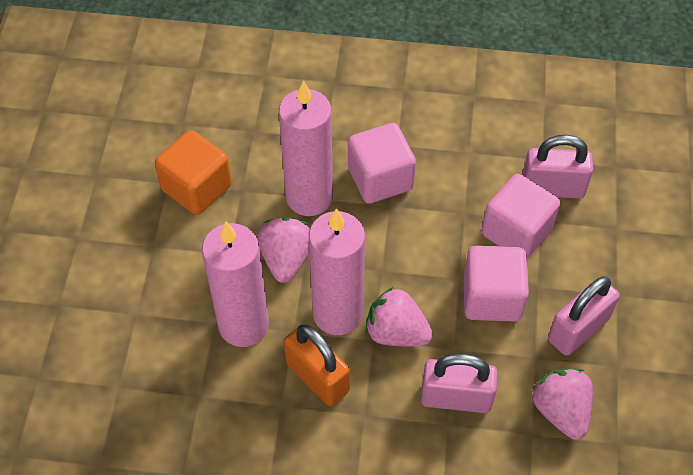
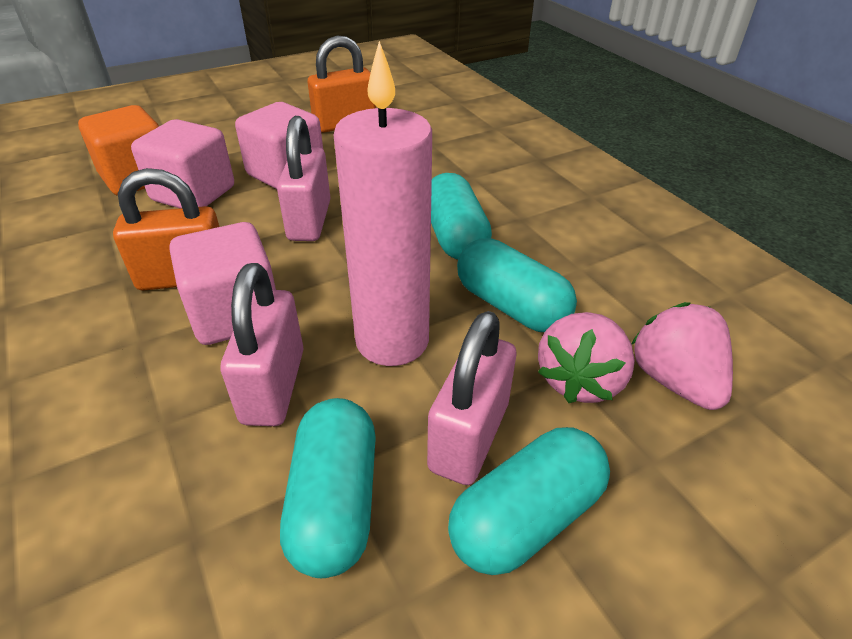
orange padlock: [284,324,350,406] = 1 -> [113,168,219,291] [308,36,376,133] = 2
pink candle: [202,221,269,347] [279,80,333,216] [309,208,365,335] = 3 -> [334,41,432,366] = 1
pink strawberry: [258,217,310,283] [365,287,433,346] [533,368,593,440] = 3 -> [538,312,635,403] [631,302,733,410] = 2
turquoise capsule: none = 0 -> [280,398,376,578] [431,173,492,260] [448,427,610,575] [457,238,577,332] = 4

